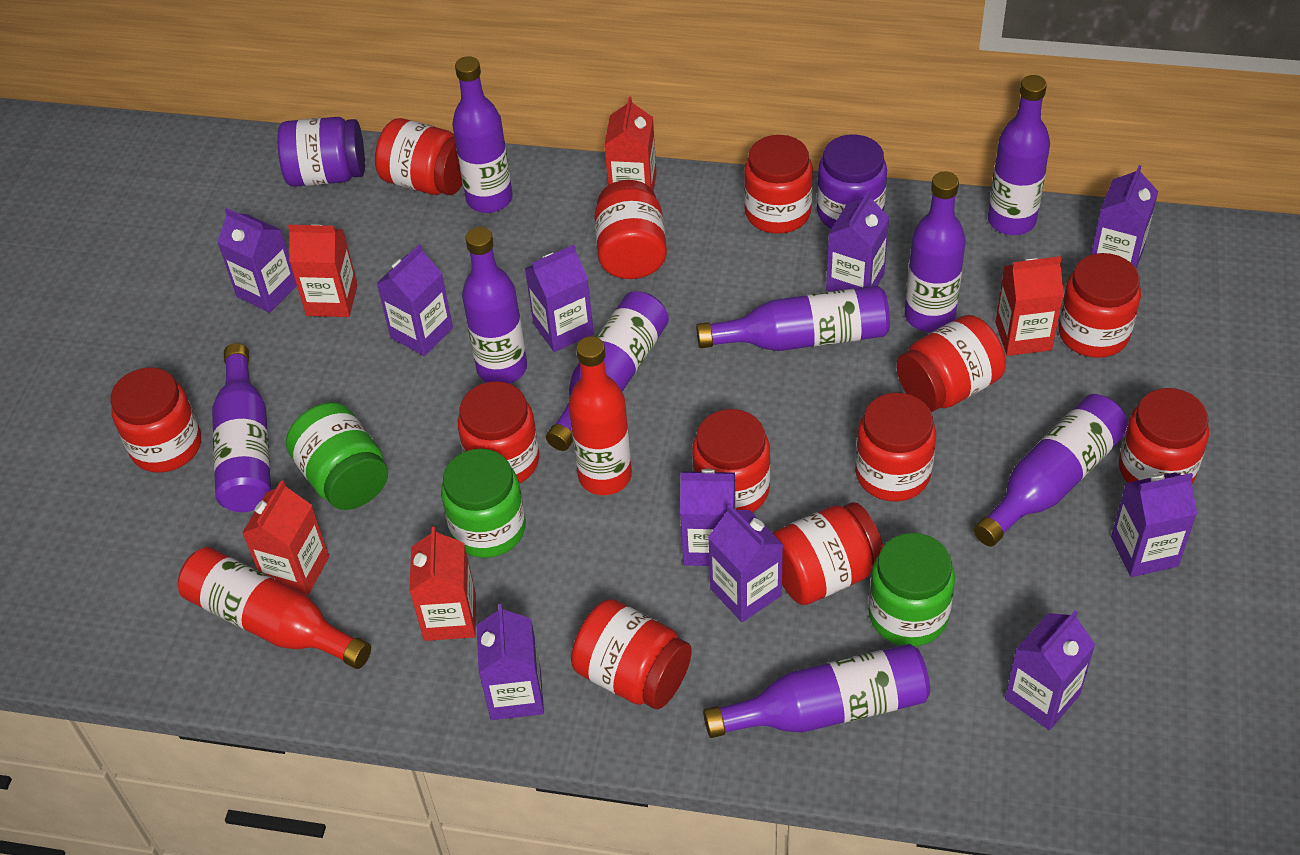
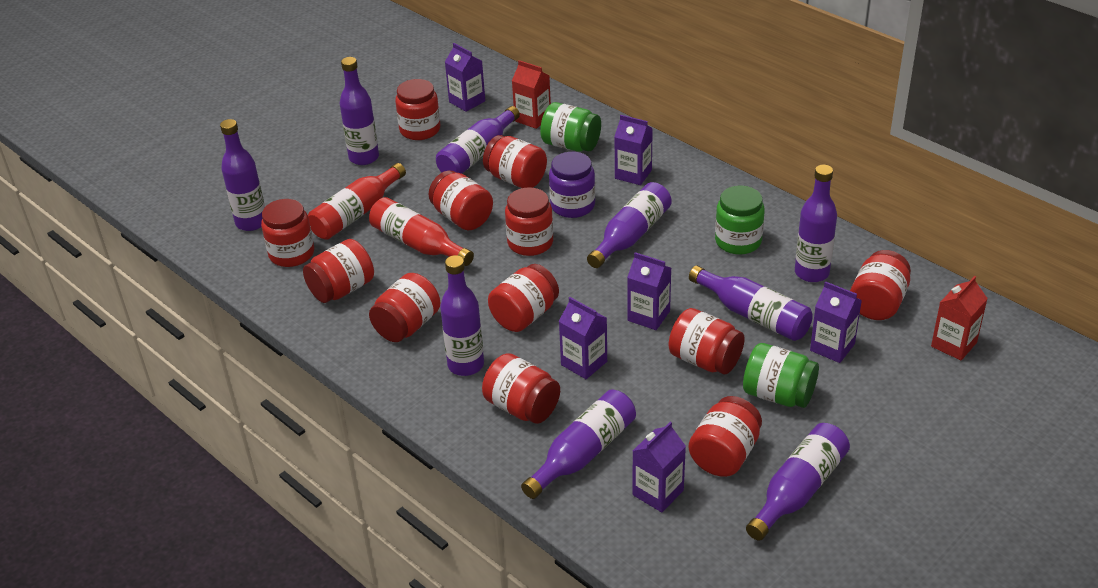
purple carton: [217,208,297,313] [376,244,453,356] [476,604,544,720] [525,245,594,352] [680,469,736,566] [708,504,783,622] [826,191,889,292] [1005,610,1095,730] [1091,165,1158,269] [1111,472,1197,577] = 10 -> [445,43,485,112] [559,297,607,379] [614,115,653,185] [627,252,671,330] [633,422,686,512] [810,281,862,363] = 6
purple jar: [278,117,365,187] [817,135,887,229] = 2 -> [549,152,595,218] = 1
red carton: [242,480,329,596] [288,225,358,317] [409,527,476,641] [604,96,657,191] [995,256,1064,356] = 5 -> [512,60,551,129] [931,276,988,360] = 2

